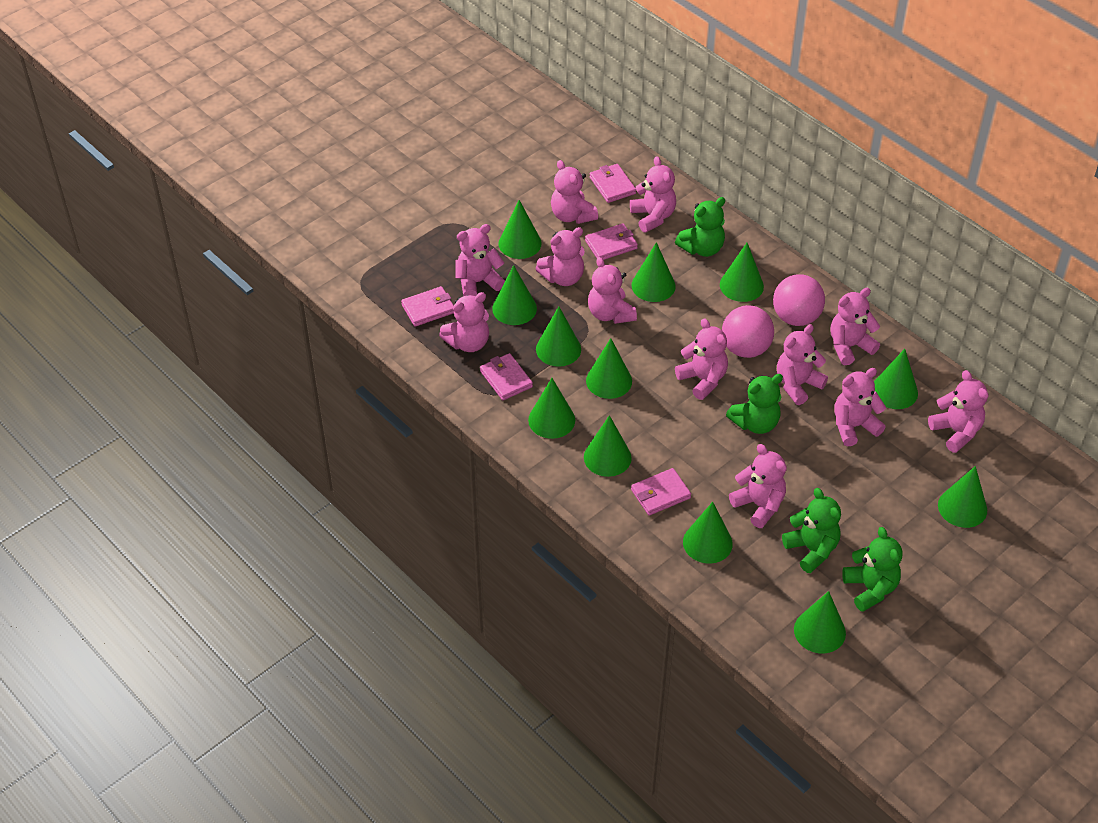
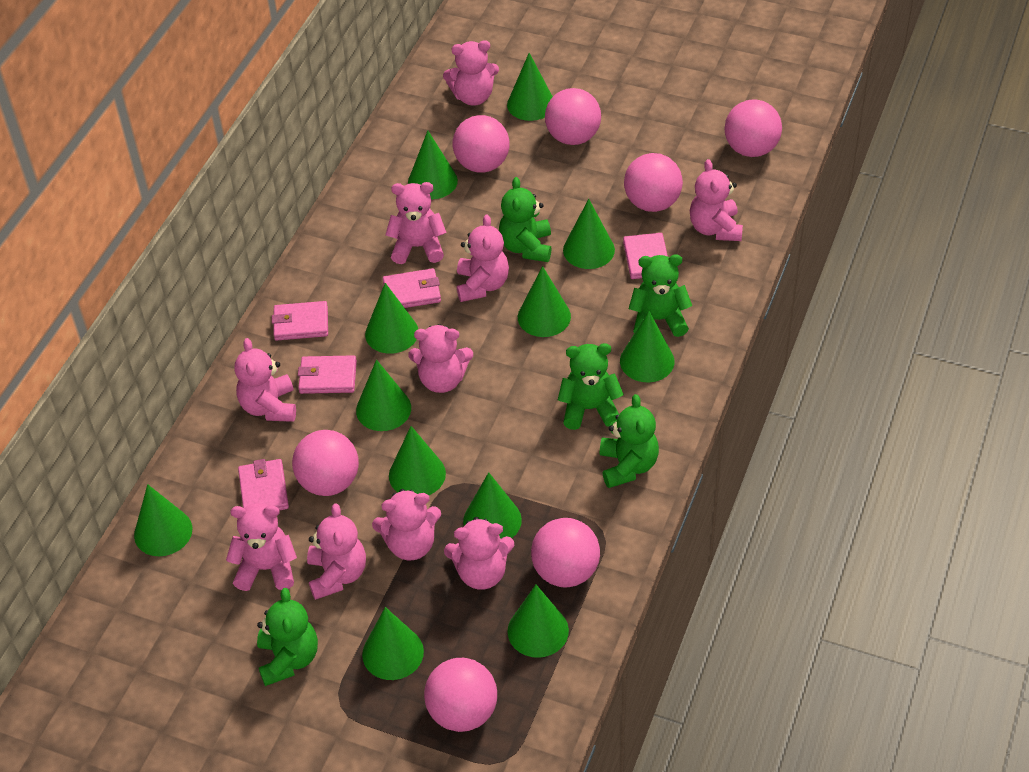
green teddy bear: [675,197,725,257] [726,374,783,434] [782,488,841,573] [842,527,902,612] = 4 -> [257,588,318,686] [499,177,552,262] [558,343,624,430] [599,394,659,488] [629,254,692,337] = 5
pink ball: [722,305,774,358] [773,274,825,326] = 2 -> [292,430,359,496] [424,658,497,732] [453,115,509,173] [531,518,600,587] [545,88,601,145] [624,153,683,212] [725,99,782,157] = 7
pink teddy bear: [439,292,489,352] [455,224,505,297] [535,227,585,286] [551,160,598,224] [588,257,637,324] [630,156,676,233] [675,318,728,400] [729,444,787,528] [777,324,828,405] [830,288,880,365] [834,368,886,447] [928,370,988,453] = 12 -> [226,503,297,591] [234,338,296,422] [307,503,366,600] [372,489,441,561] [386,182,447,264] [409,324,473,393] [443,40,499,106] [444,517,514,590] [457,214,509,302] [690,159,743,241] = 10

